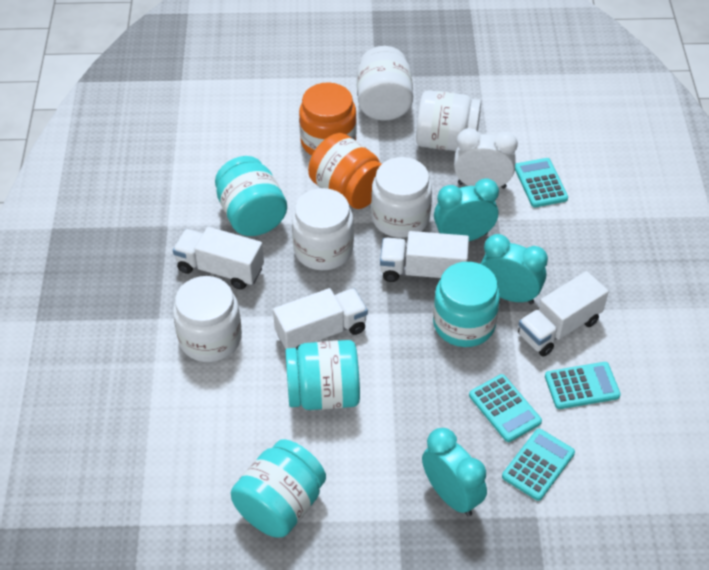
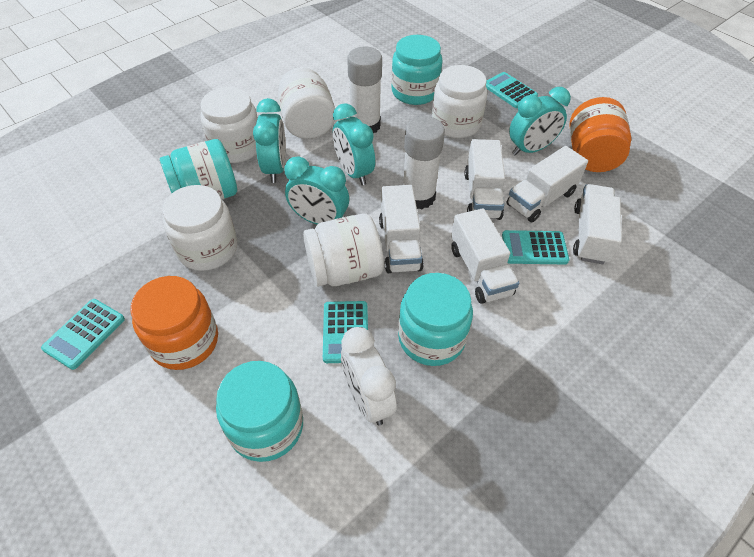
turquoise clock: [422,428,487,516] [434,178,499,241] [481,234,548,304] = 3 -> [253,98,286,183] [284,156,349,225] [333,103,375,186] [509,87,571,156] = 4
white glue stick: none = 0 -> [347,46,382,134] [403,116,445,209] = 2
white truck: [173,227,264,289] [273,288,368,350] [380,231,469,282] [518,271,609,357] = 4 -> [379,185,424,273] [451,208,519,304] [464,139,505,220] [506,146,588,222] [573,184,622,264] = 5

